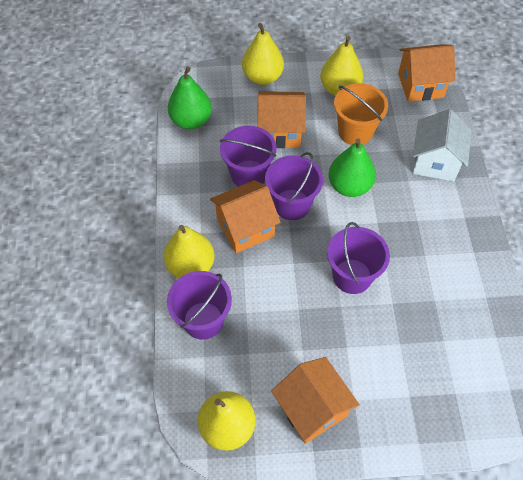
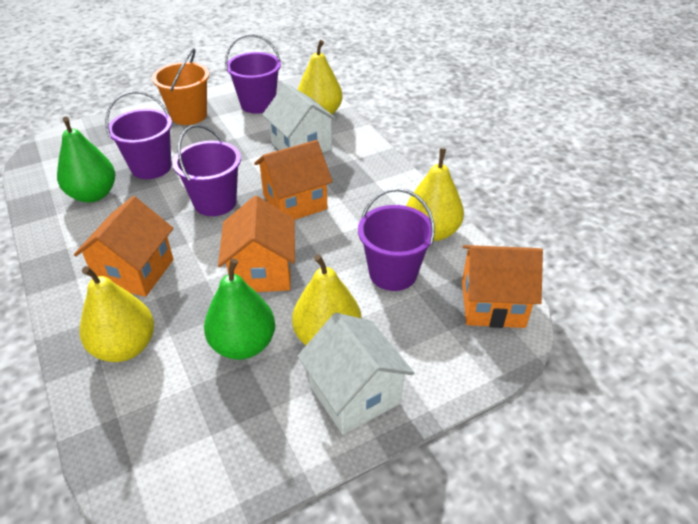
white house: [412,109,472,182] = 1 -> [262,83,338,153] [297,313,414,435] = 2

